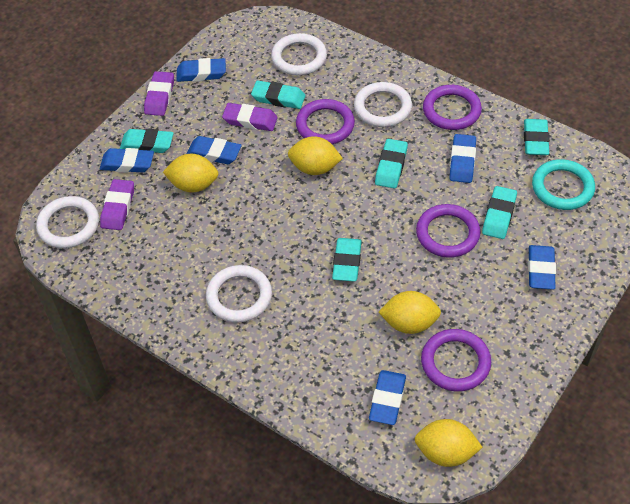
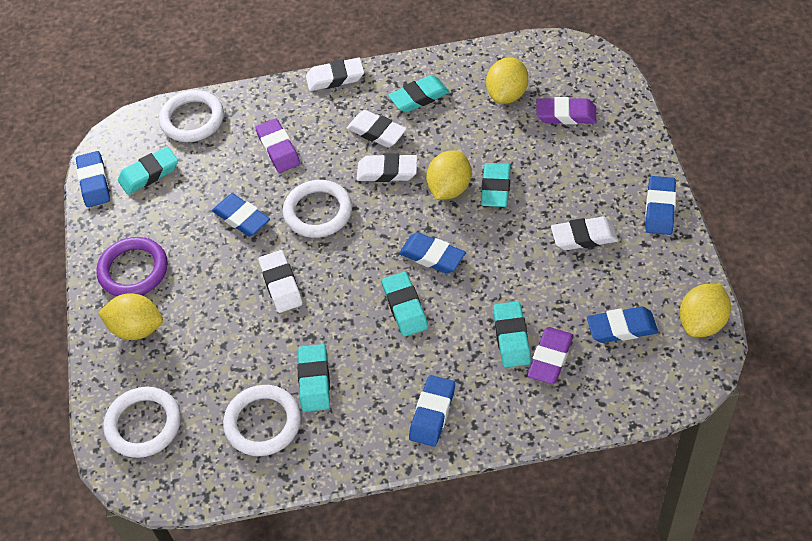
purple ring: [296,99,355,144] [416,204,481,258] [421,329,491,391] [423,85,482,130] = 4 -> [96,237,168,296] = 1
turquoise ring: [532,159,595,210] = 1 -> none = 0
white eraser: none = 0 -> [258,250,303,313] [306,57,364,91] [346,110,407,148] [357,154,418,182] [551,217,618,250] = 5

